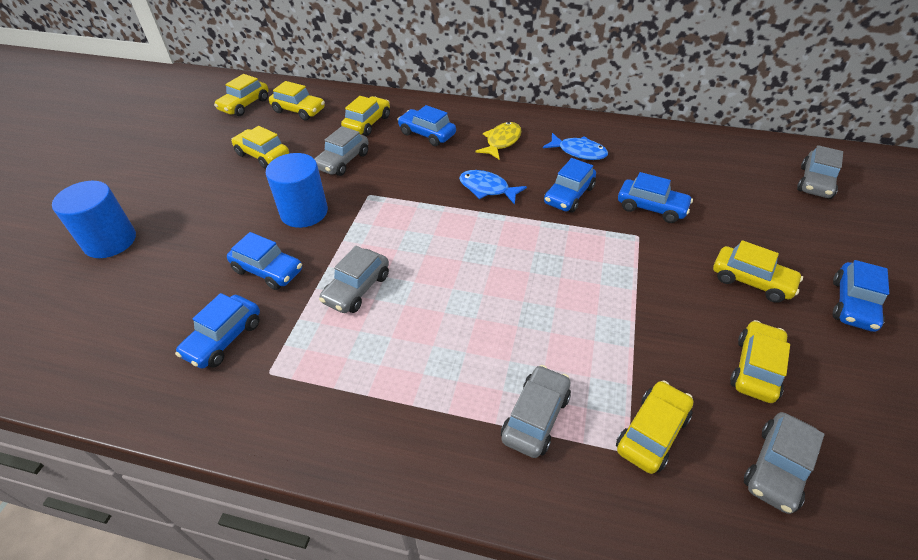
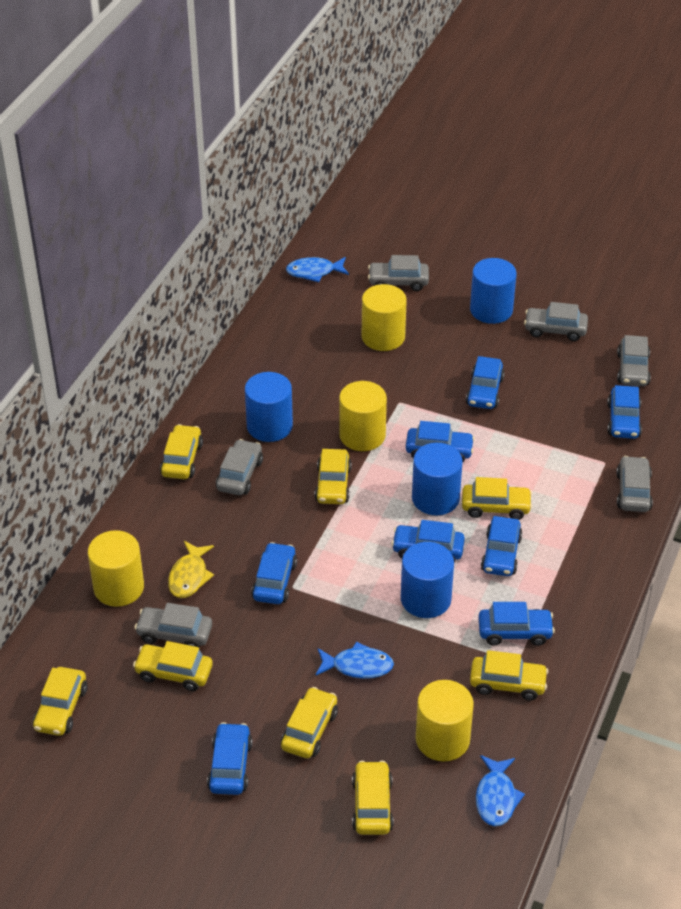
blue car: [175,293,260,369] [227,232,302,290] [397,105,456,146] [544,158,596,213] [618,172,693,223] [833,260,889,332] = 6 -> [207,722,253,795] [251,542,297,604] [391,520,465,562] [406,421,475,462] [466,356,505,409] [478,602,555,646] [481,516,523,576] [607,385,642,439] = 8
blue cylinder: [52,181,136,258] [266,153,328,228] = 2 -> [245,372,293,442] [401,542,454,618] [412,443,463,515] [470,258,517,324] = 4
blue fish: [459,170,527,204] [543,133,608,160] = 2 -> [286,257,349,282] [316,641,394,679] [476,755,525,826] = 3
grey car: [314,126,368,176] [319,246,389,313] [501,365,571,458] [744,412,825,514] [797,145,843,199] = 5 -> [134,603,212,648] [216,439,263,495] [368,255,429,291] [524,302,588,341] [616,456,653,512] [617,335,651,386] = 6
yellow car: [214,74,269,116] [231,126,289,169] [269,81,325,121] [341,96,390,136] [616,381,693,474] [713,240,803,303] [730,320,790,403] = 7 -> [33,667,88,736] [133,641,213,691] [160,424,203,479] [281,687,338,758] [314,449,352,504] [352,761,394,835] [462,477,532,520] [470,650,549,700] = 8
yellow cylinder: none = 0 -> [88,530,144,607] [339,381,387,451] [362,284,407,351] [416,680,474,761] = 4

